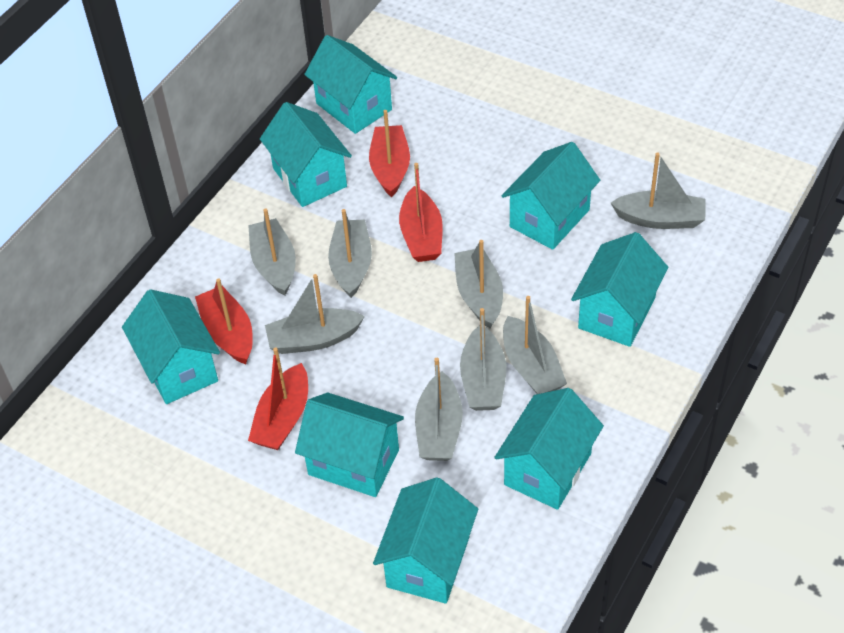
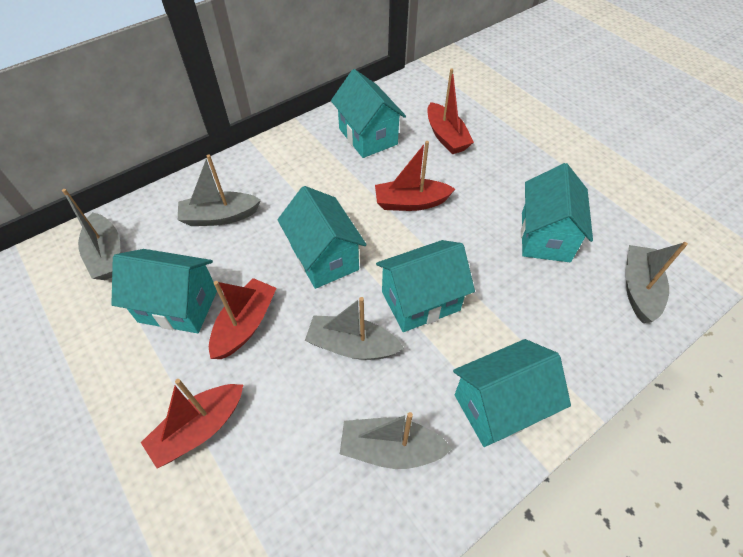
grey boat: [248,208,296,296] [265,274,365,354] [328,209,372,298] [415,358,463,461] [454,240,503,328] [460,308,506,411] [503,296,567,394] [611,152,706,229] = 8 -> [62,189,120,280] [178,154,261,226] [305,297,404,360] [340,412,452,469] [626,242,688,323] = 5
turquoise house: [122,289,220,404] [260,102,352,207] [295,393,404,497] [304,35,397,134] [373,477,478,604] [494,388,604,510] [501,142,600,250] [571,232,669,347] = 8 -> [111,249,217,333] [277,186,367,289] [331,69,406,158] [376,240,475,332] [453,339,571,447] [521,163,593,262] = 6

